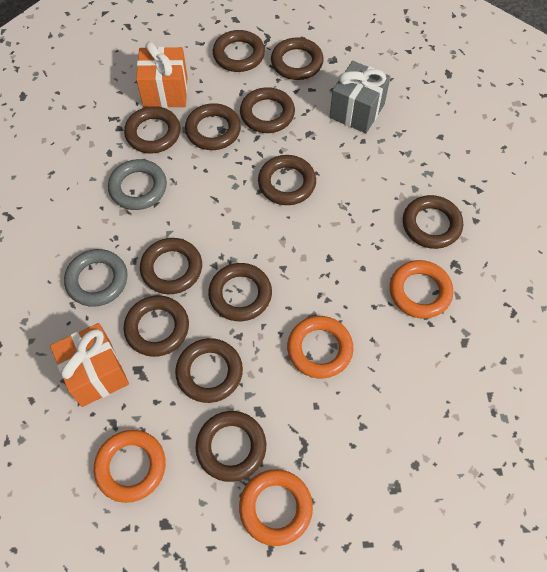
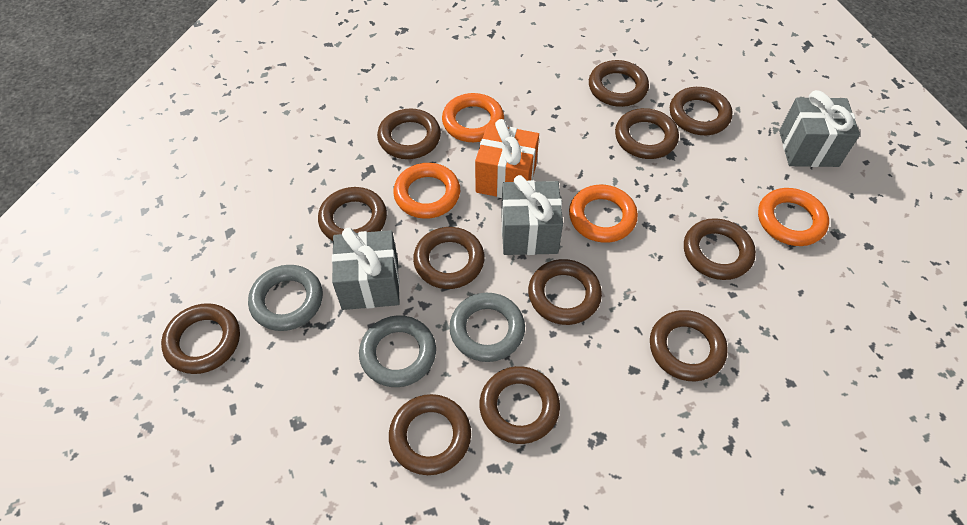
grey gift: [330,61,391,133] = 1 -> [332,228,400,310] [501,175,563,255] [779,90,860,167] = 3
grey ring: [64,249,128,307] [108,159,167,210] = 2 -> [248,265,323,331] [359,315,436,387] [449,293,525,362] = 3
orange gift: [50,323,129,407] [136,41,188,108] = 2 -> [475,119,539,198] = 1

